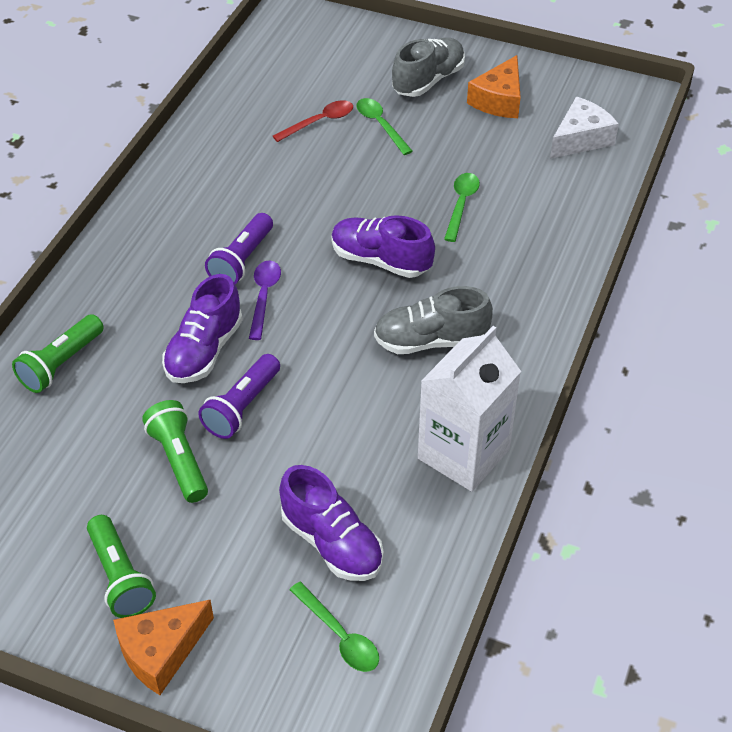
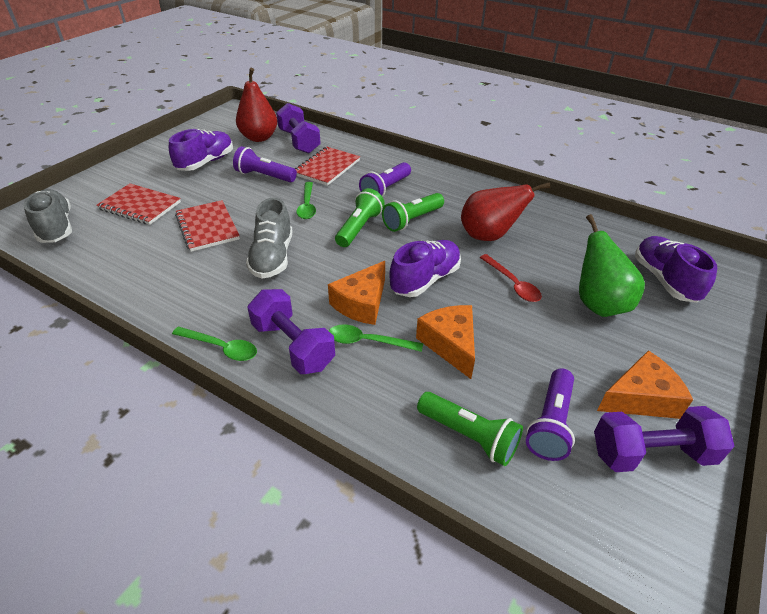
green pear: none = 0 -> [579,214,645,317] = 1
orange cheese: [113,599,214,695] [467,55,521,118] = 2 -> [328,261,385,325] [416,305,475,379] [597,350,693,419] = 3
purple dumbbell: none = 0 -> [247,289,335,374] [276,103,321,154] [594,406,734,472] = 3
purple flashlight: [198,354,280,439] [205,213,273,285] = 2 -> [233,146,297,182] [359,162,411,197] [526,368,575,461] = 3
purple spoon: [249,261,281,340] = 1 -> none = 0
red notebook: none = 0 -> [96,183,181,225] [175,200,240,252] [294,147,360,186] = 3
red pear: none = 0 -> [236,68,277,142] [461,182,550,241] = 2
white carton: [418,326,521,492] = 1 -> none = 0
white cheese: [550,97,619,159] = 1 -> none = 0

